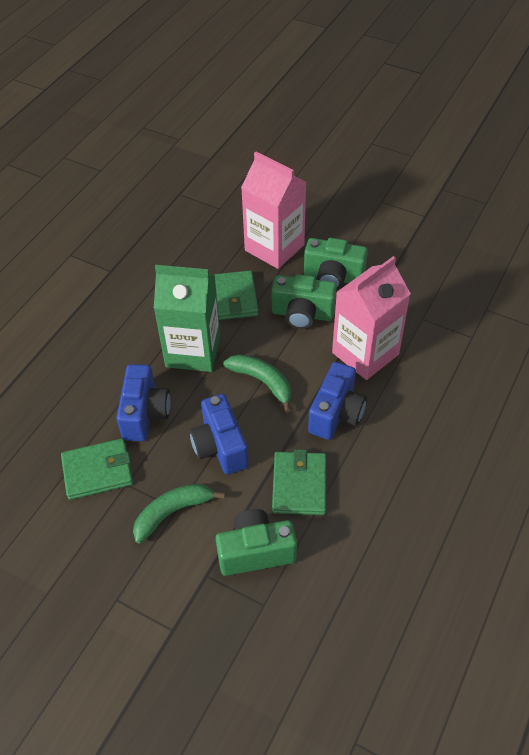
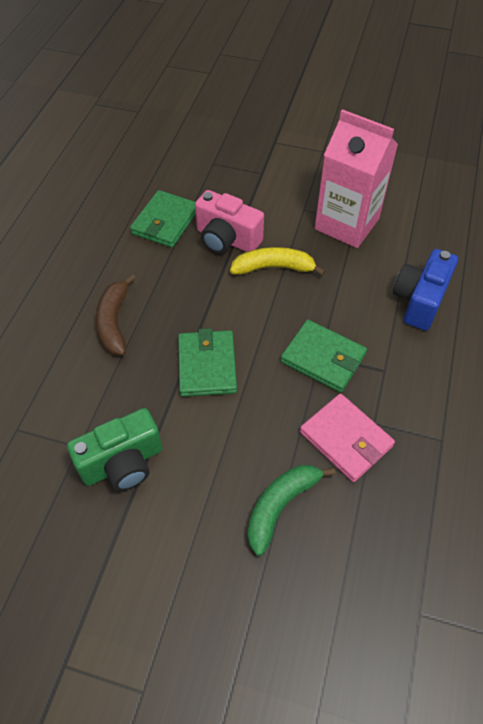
blue camera: [116,364,171,441] [189,394,249,475] [308,362,367,440] = 3 -> [393,249,458,331] = 1
brown banana: none = 0 -> [96,274,136,355] = 1
green banana: [133,483,225,543] [223,354,292,413] = 2 -> [248,465,336,556] = 1
green camera: [216,509,297,576] [271,274,337,329] [304,238,368,290] = 3 -> [67,408,162,491] = 1
green carton: [154,265,220,372] = 1 -> none = 0
pink camera: none = 0 -> [195,190,264,254] = 1
pink carton: [241,152,306,269] [332,256,411,380] = 2 -> [315,109,398,248] = 1
pink wallet: none = 0 -> [300,393,395,482] = 1
yellow banana: none = 0 -> [230,247,325,276] = 1

